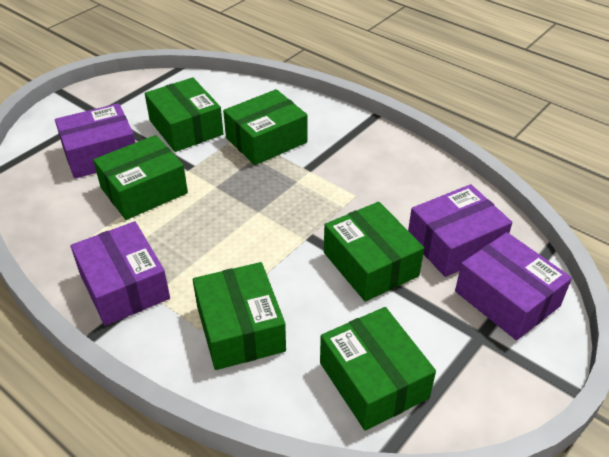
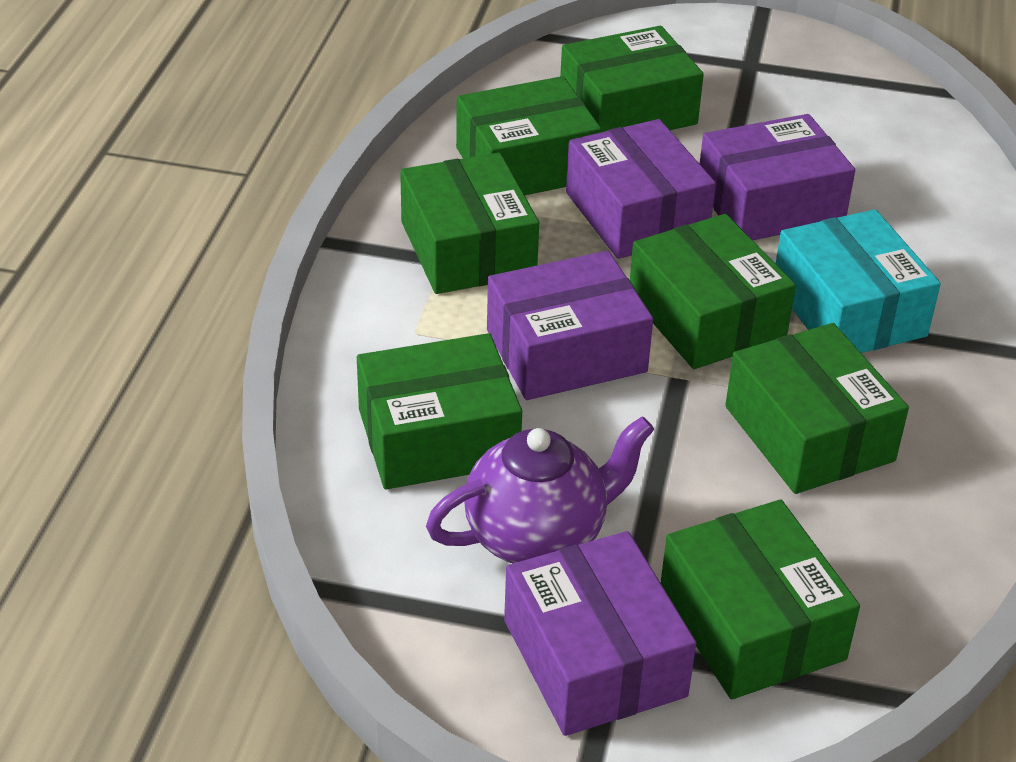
green box: [93,135,188,220] [145,77,224,152] [193,262,286,370] [223,89,307,165] [320,307,436,430] [324,202,424,302] = 6 -> [357,333,522,489] [400,152,539,294] [456,76,602,195] [560,26,704,132] [630,214,796,369] [661,500,860,699] [725,323,909,494] = 7
purple teapot: none = 0 -> [426,416,654,563] = 1
turquoise box: none = 0 -> [776,209,941,353] = 1

